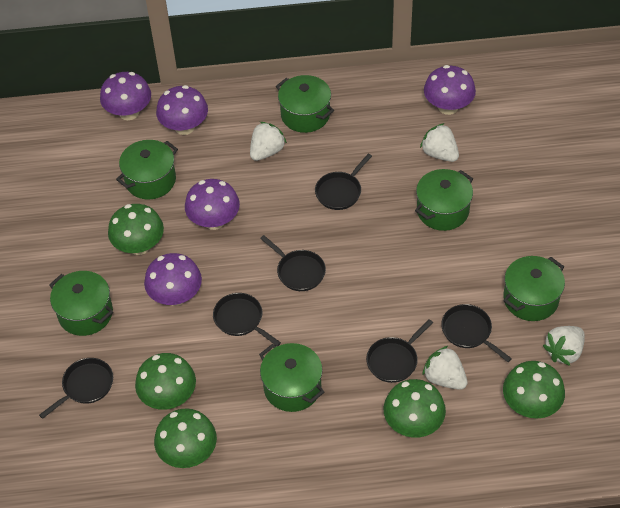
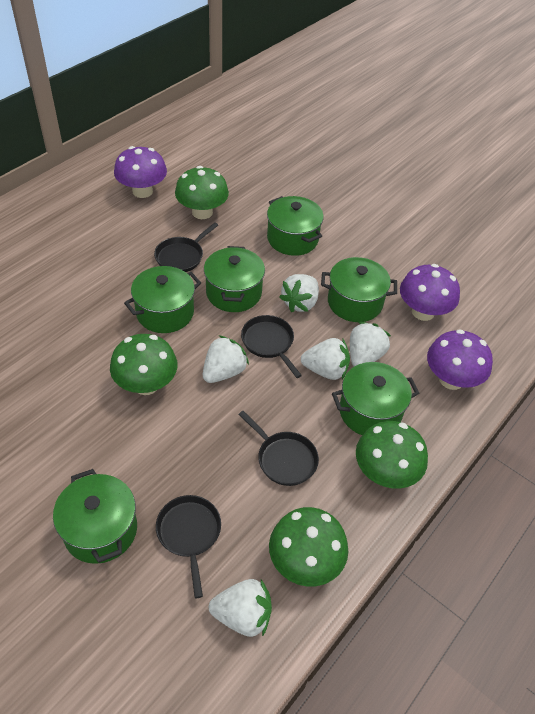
black pan: [39,358,113,419] [213,293,281,346] [260,235,326,291] [315,154,372,210] [366,319,433,383] [441,304,512,362] = 6 -> [154,223,218,272] [156,495,221,598] [238,411,319,486] [241,315,302,378] = 4
green mushroom: [108,204,164,255] [135,353,196,410] [154,408,217,468] [384,379,446,438] [503,361,565,419] = 5 -> [110,334,178,395] [175,166,229,219] [269,507,348,587] [356,421,428,489] = 4
purple mushroom: [100,72,151,120] [144,253,202,306] [156,85,208,135] [185,179,240,230] [424,65,476,115] = 5 -> [114,146,167,198] [400,264,460,321] [427,329,493,390] = 3
white strawberry: [250,122,287,161] [420,123,459,162] [422,346,468,390] [543,326,585,366] = 4 -> [203,335,249,383] [209,579,272,637] [279,274,319,312] [301,338,350,380] [350,322,391,366] = 5

